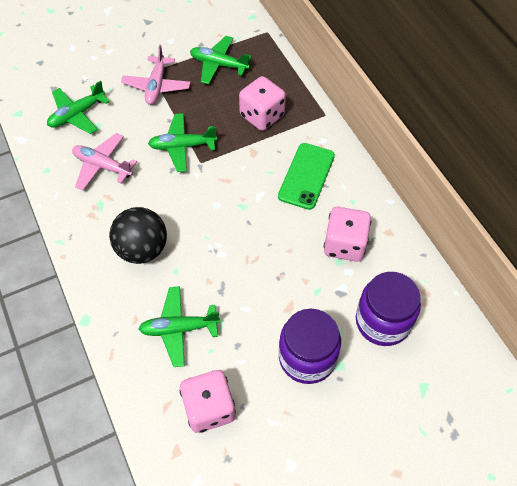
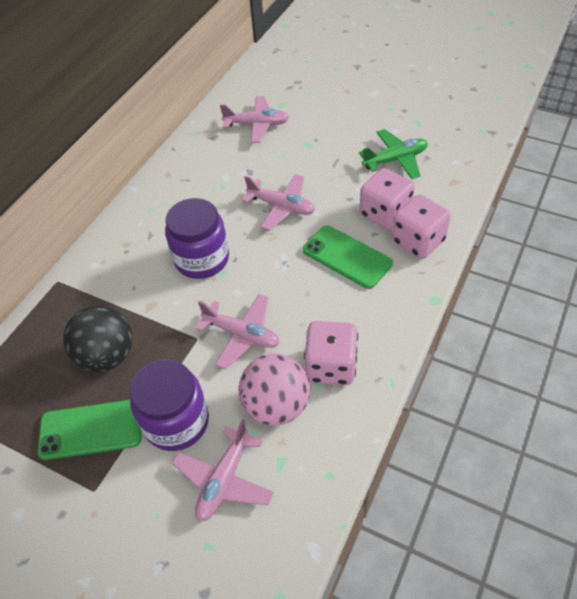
green phone: [278,143,335,210] = 1 -> [37,400,141,460] [303,226,393,289] = 2
green plane: [47,81,110,134] [139,286,220,367] [148,113,217,172] [190,36,251,84] = 4 -> [359,129,428,179] = 1
pink ball: none = 0 -> [239,353,310,426] = 1
pink plane: [72,133,137,190] [121,45,190,105] = 2 -> [172,419,274,522] [196,294,280,370] [220,96,289,143] [242,174,315,231] = 4

